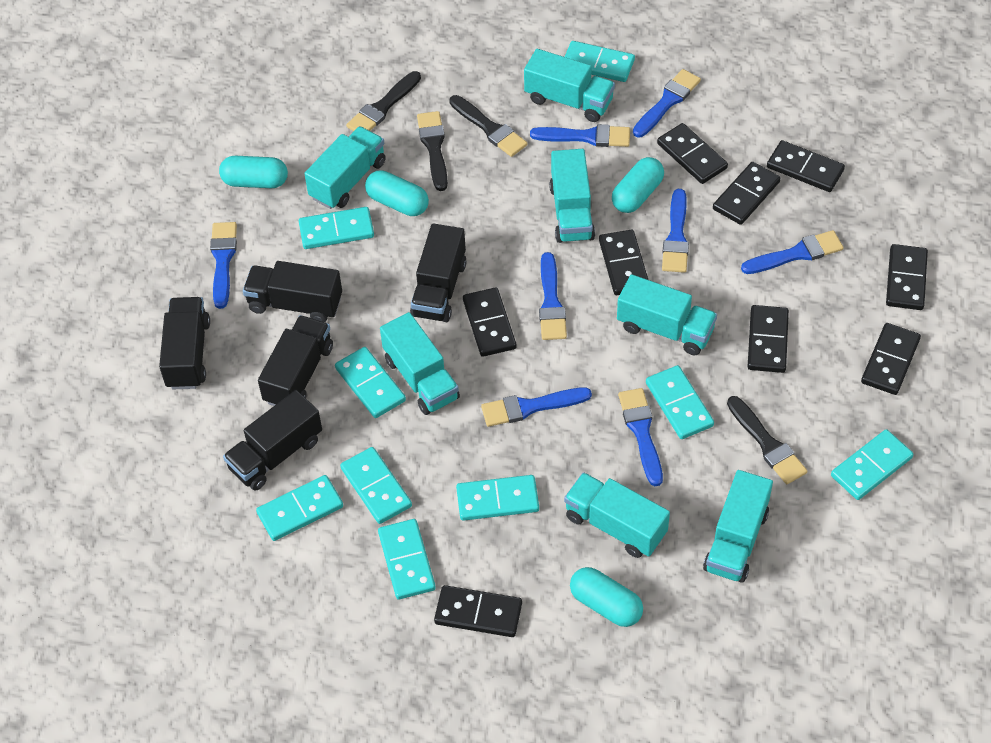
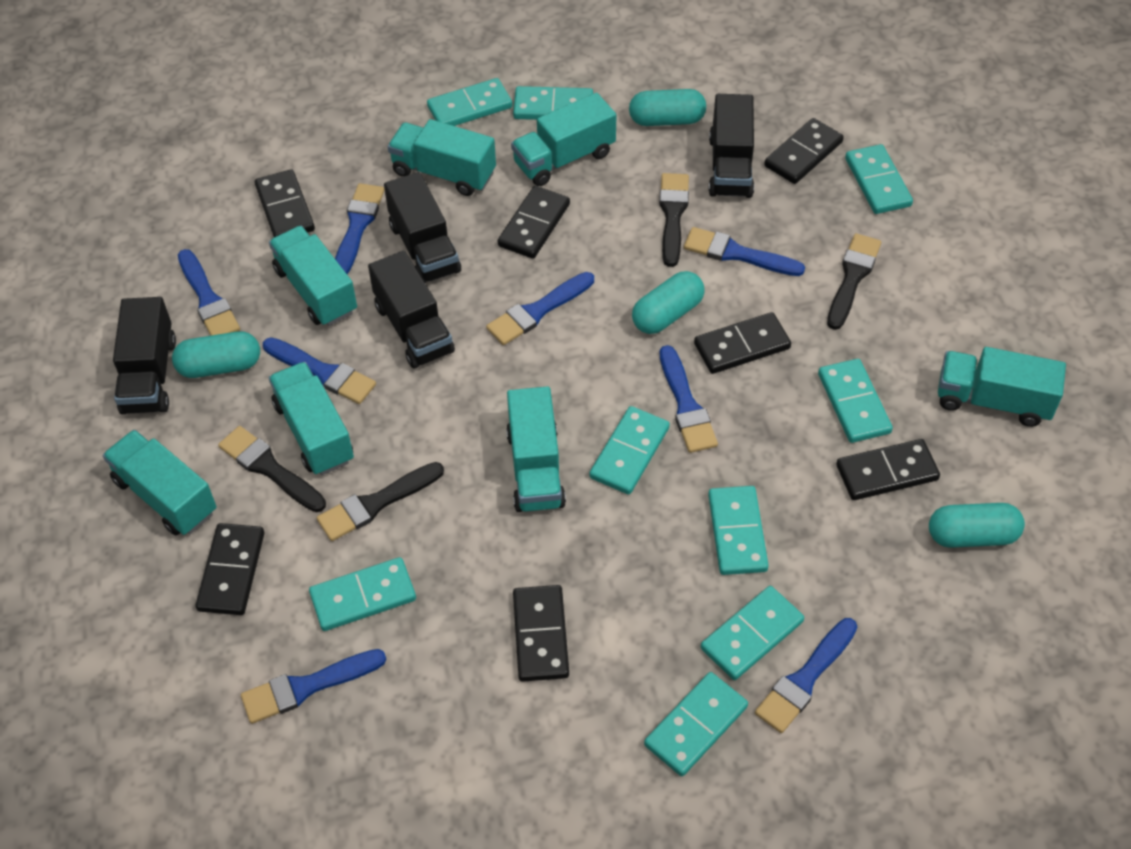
black domino: [434,585,522,637] [463,287,516,357] [599,230,648,295] [657,123,728,184] [713,162,780,225] [747,305,789,373] [767,140,845,192] [861,323,921,395] [886,244,928,310] = 9 -> [196,523,264,615] [255,169,315,237] [498,186,570,259] [513,585,569,682] [694,312,791,374] [764,118,844,184] [836,439,940,500] = 7
black truck: [159,297,210,389] [223,390,322,491] [243,261,342,322] [258,315,333,406] [410,223,466,322] = 5 -> [113,297,176,414] [368,251,455,369] [384,172,461,283] [708,94,754,198] = 4

